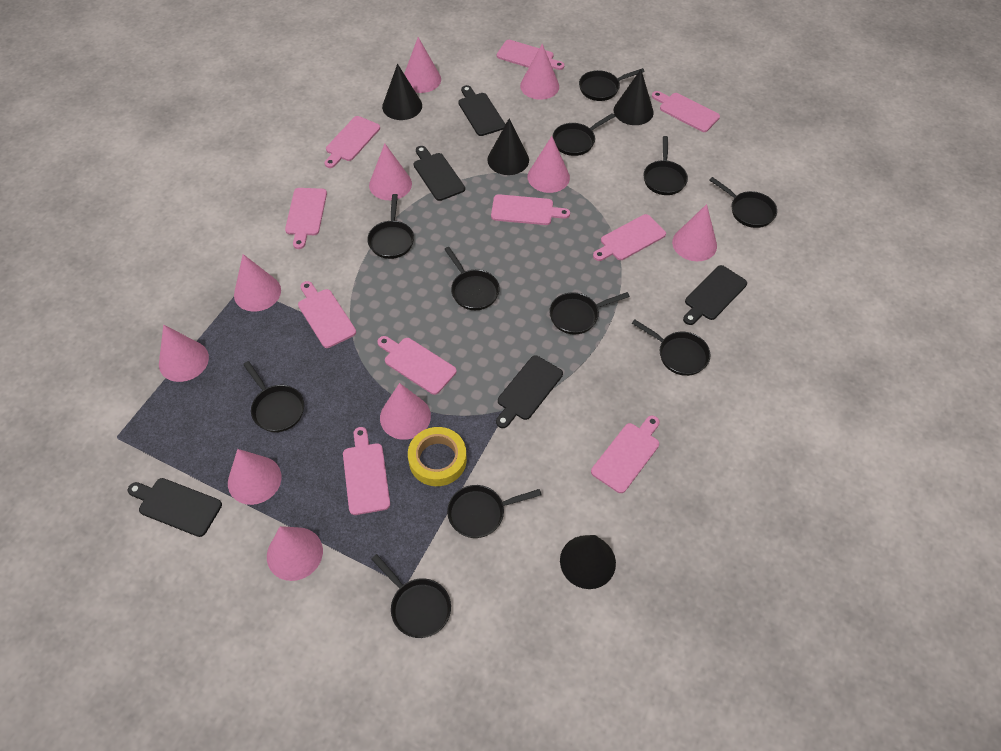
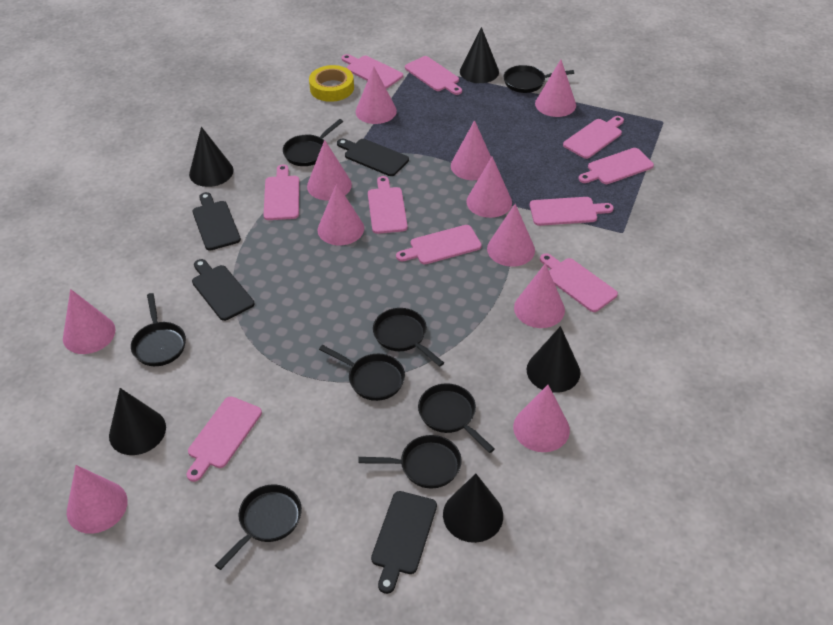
black cone: [382,64,422,120] [487,118,529,175] [560,535,616,589] [614,69,654,125] = 4 -> [109,388,166,455] [189,127,234,187] [443,474,503,543] [460,27,499,83] [527,326,581,393] = 5
black cutting board: [128,478,222,537] [414,146,465,201] [458,85,506,136] [496,355,563,428] [683,265,747,325] = 5 -> [192,259,255,321] [193,192,241,250] [337,139,409,176] [371,491,437,594] = 4
black pan: [243,361,304,432] [367,194,414,259] [371,554,451,638] [444,247,500,310] [447,485,541,538] [549,292,630,335] [552,113,615,156] [579,68,645,101] [632,319,710,376] [643,136,688,195] [709,177,777,228] = 11 -> [131,293,186,366] [215,485,302,570] [283,119,343,166] [319,345,405,401] [358,435,462,489] [373,308,444,367] [418,383,495,453] [503,65,574,93] = 8
pink cone: [159,325,209,382] [228,449,282,505] [234,254,281,312] [267,526,323,581] [369,144,412,200] [380,383,431,440] [404,37,441,93] [520,44,559,100] [528,136,570,193] [672,204,717,261] = 10 -> [63,289,115,354] [67,465,128,534] [307,140,352,200] [318,183,364,245] [356,66,397,124] [451,120,491,180] [466,157,512,218] [487,204,535,267] [513,385,570,452] [514,263,565,328] [535,60,576,117] = 11

